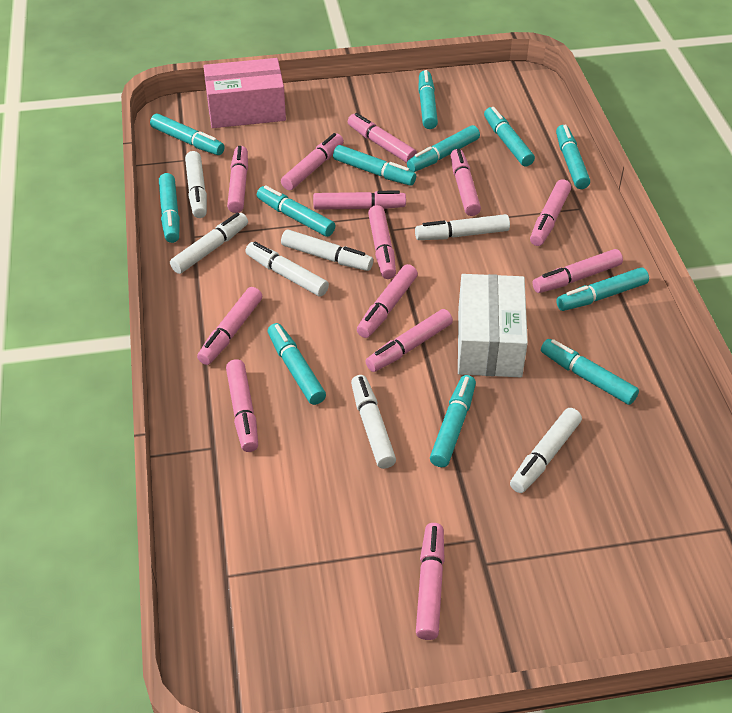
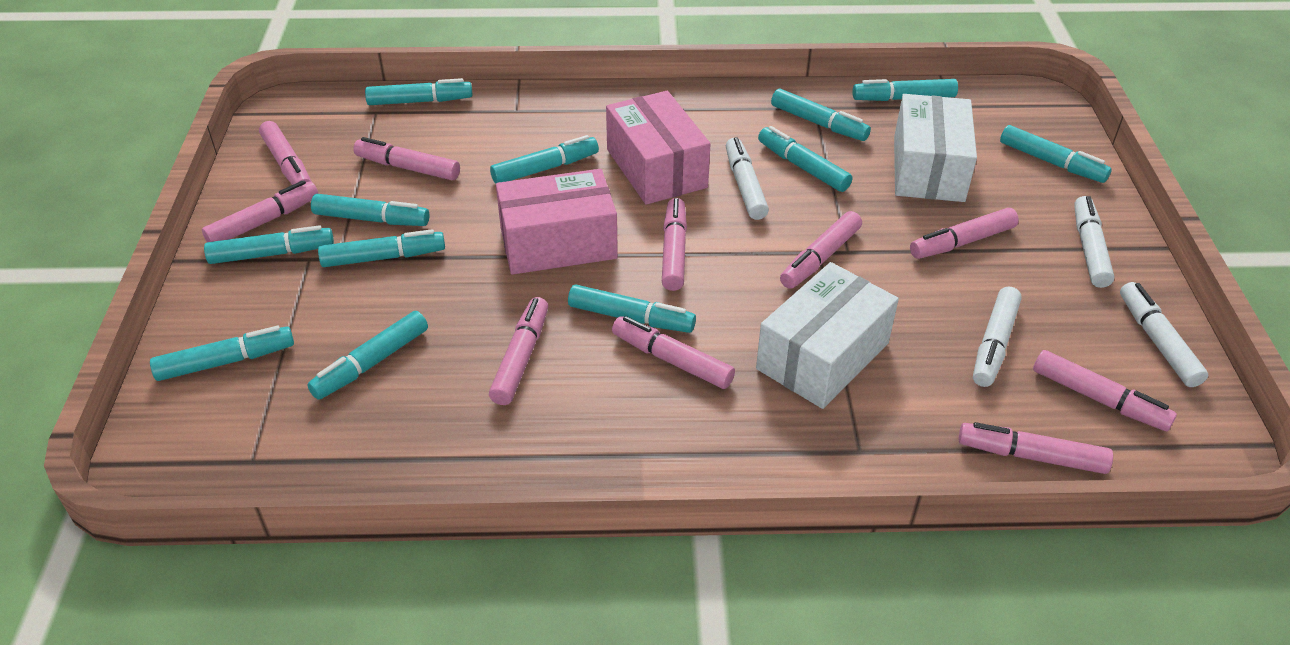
pink box: [203,58,286,128] = 1 -> [496,169,618,275] [606,91,711,205] = 2
pink marker: [197,287,262,365] [226,359,258,452] [227,146,248,213] [281,133,344,191] [313,190,406,210] [348,113,417,163] [357,264,418,338] [366,309,453,372] [368,205,396,279] [416,523,445,640] [451,149,481,216] [530,179,571,246] [533,249,623,293] = 13 -> [202,180,318,242] [259,121,312,185] [353,137,460,180] [489,297,548,405] [612,316,735,389] [662,198,687,291] [780,211,862,289] [910,208,1019,259] [958,422,1113,474] [1033,350,1177,431] = 10
white box: [458,274,528,377] = 1 -> [756,262,899,409] [894,94,977,202] = 2
white marker: [170,213,248,274] [185,151,207,218] [245,242,329,297] [281,230,373,271] [351,375,396,469] [415,214,510,240] [510,408,582,493] = 7 -> [726,137,769,220] [973,286,1022,387] [1074,196,1115,288] [1120,282,1208,387] = 4

